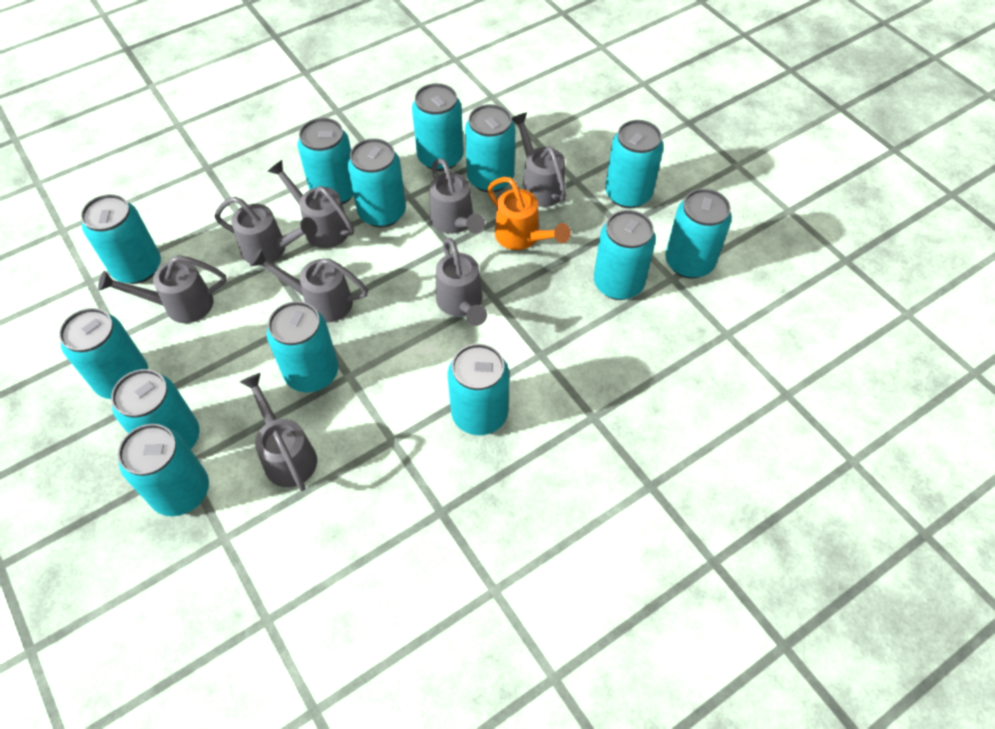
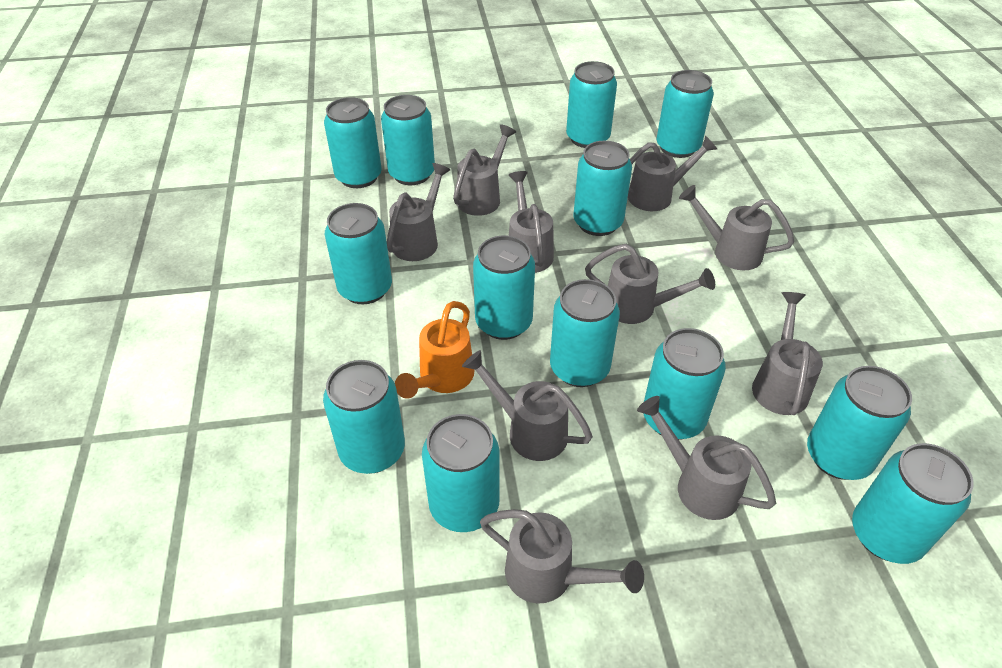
grey watering can: [98,255,226,323] [214,197,317,266] [240,373,317,491] [250,249,368,323] [268,160,354,248] [430,158,485,234] [436,238,487,326] [511,112,566,207] = 8 -> [387,163,450,261] [453,124,516,216] [462,350,593,461] [480,509,644,604] [508,171,554,273] [585,244,715,324] [628,135,717,211] [637,396,776,520] [679,185,795,270] [752,292,823,415] = 10

